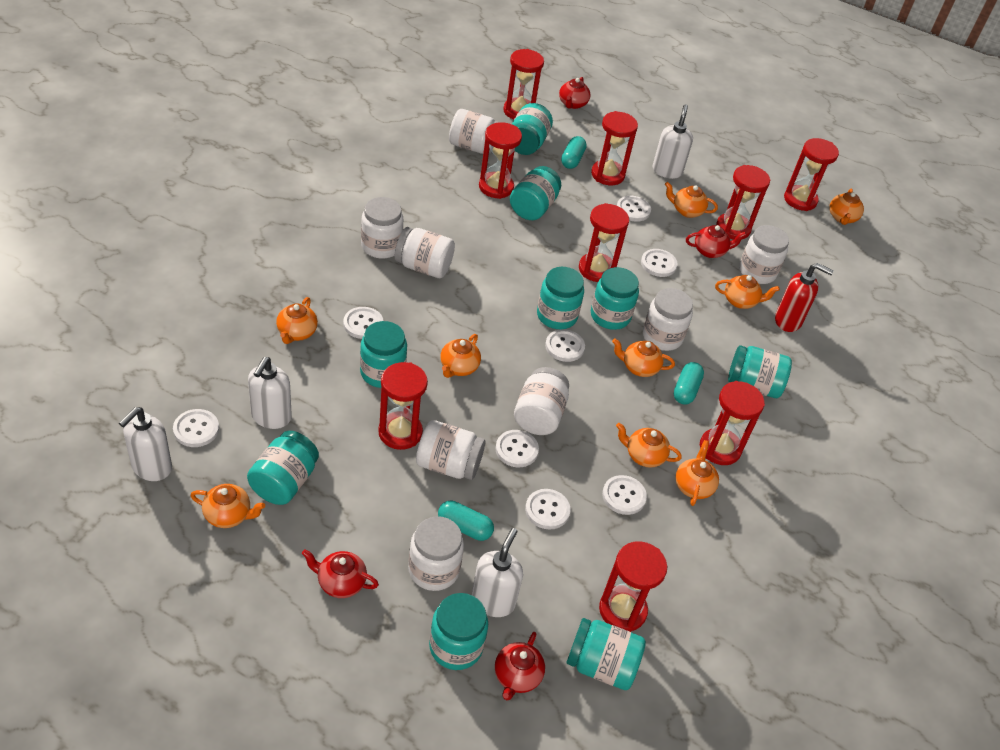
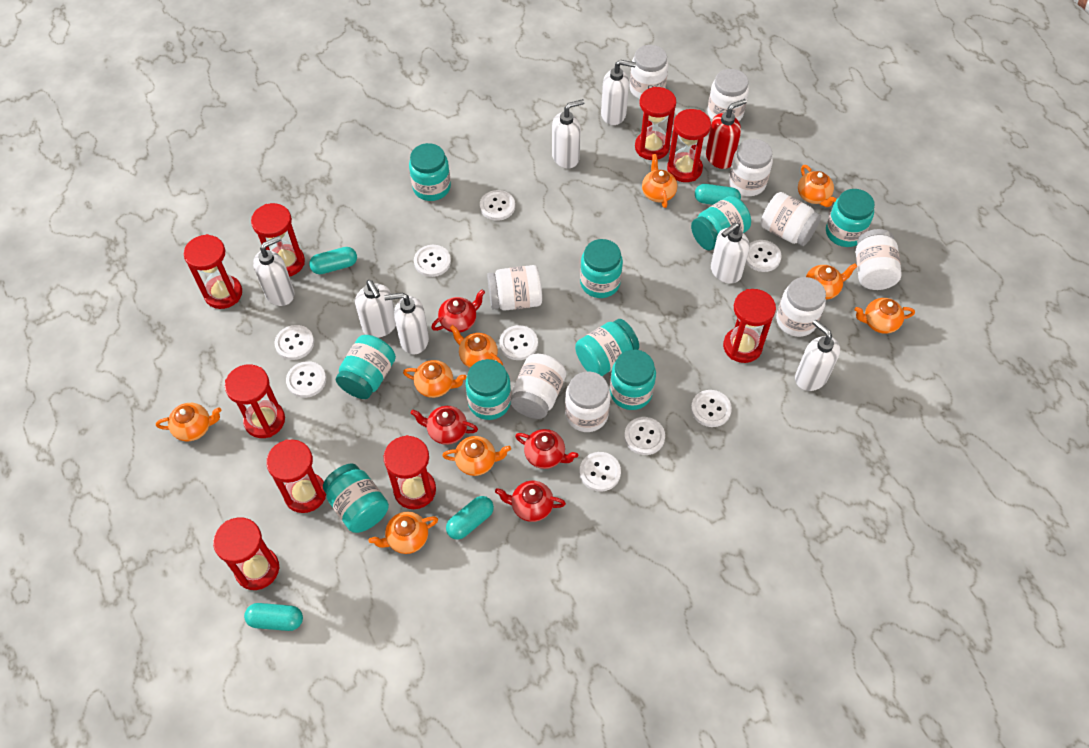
turquoise capsule: [438,501,494,541] [561,136,587,169] [674,362,704,404] = 3 -> [244,603,303,631] [309,247,357,274] [446,496,494,540] [695,184,741,205] = 4
white button: [173,409,219,447] [343,307,384,339] [495,430,539,467] [525,489,570,530] [545,329,585,362] [602,475,647,515] [617,196,651,222] [641,249,678,277] = 8 -> [275,325,314,360] [286,361,326,398] [414,245,451,277] [480,190,515,221] [499,325,538,360] [580,452,621,491] [624,417,665,455] [691,390,732,427] [746,240,782,272] = 9
white jar: [361,197,403,259] [395,227,455,278] [408,516,464,591] [416,420,485,480] [449,109,499,154] [514,367,569,435] [643,288,693,351] [739,225,789,284] = 8 -> [487,265,542,311] [511,354,566,419] [565,371,611,432] [629,45,668,99] [707,69,749,121] [729,139,773,196] [760,192,821,246] [776,277,826,337] [856,229,902,290] = 9
white soap dispenser: [119,407,172,481] [248,357,292,429] [472,528,523,617] [653,104,693,179] = 4 -> [253,236,295,306] [355,280,396,338] [384,292,429,355] [552,99,584,169] [601,60,636,125] [711,223,750,284] [795,320,840,391] = 7

